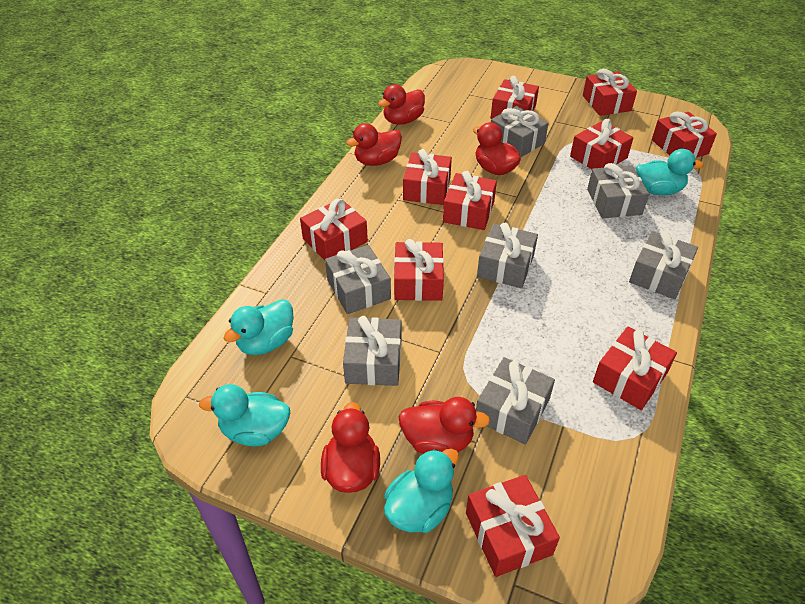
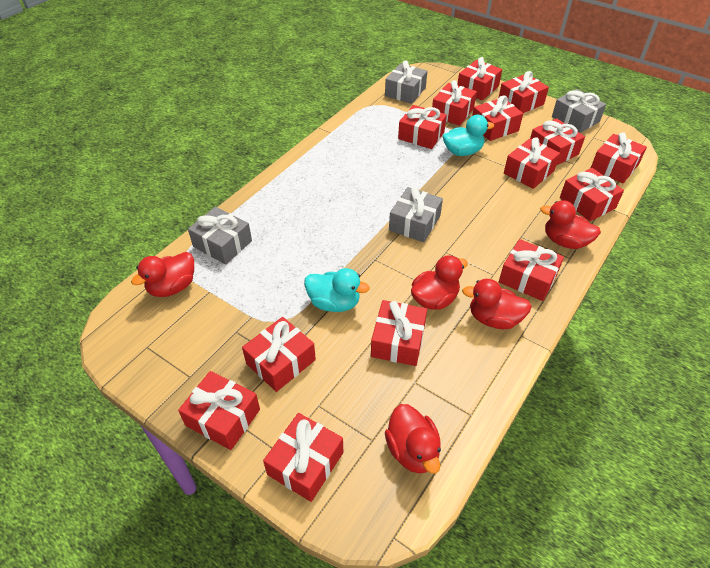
grey gift: [325,245,391,314] [343,316,401,386] [476,357,555,445] [477,223,538,288] [491,106,549,158] [587,163,649,218] [629,231,698,299] = 7 -> [188,206,252,264] [385,60,427,104] [389,187,443,242] [552,89,606,133] = 4
red gift: [300,199,368,260] [394,239,444,301] [403,149,452,205] [443,171,497,230] [466,475,560,577] [491,76,539,119] [570,119,633,169] [583,69,637,116] [593,327,677,410] [652,111,717,158] = 10 -> [178,371,260,450] [242,317,316,392] [263,413,343,502] [371,300,427,366] [398,105,447,149] [432,80,477,126] [457,57,502,100] [472,95,523,141] [499,71,549,113] [499,239,564,301] [504,137,560,189] [530,118,585,166] [560,168,624,221] [591,132,647,183] = 14
turquoise duck: [199,384,290,446] [224,299,293,355] [384,449,459,533] [636,149,704,195] = 4 -> [304,268,370,312] [443,115,494,156] = 2

